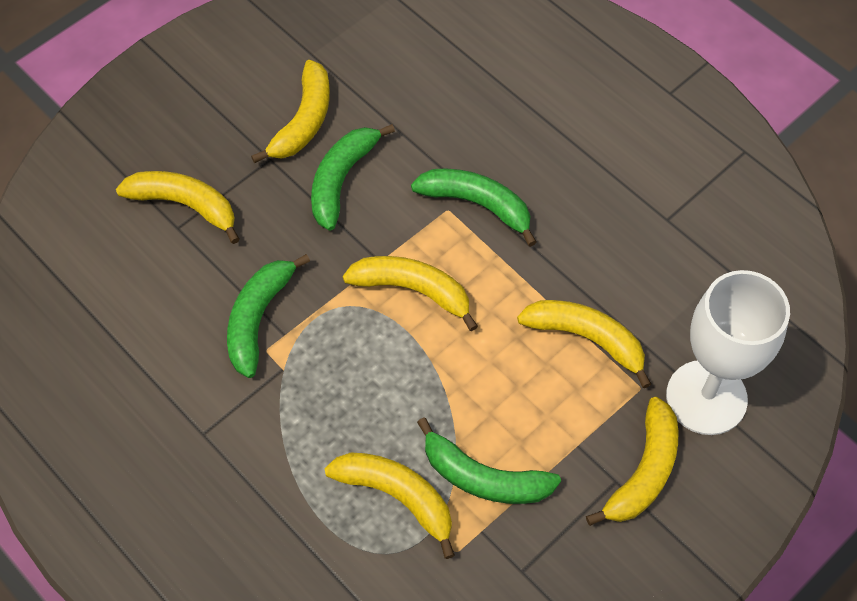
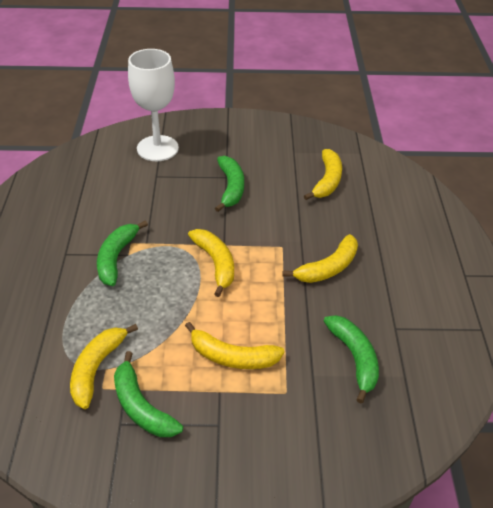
yellow banana: [116,171,240,244] [251,60,330,163] [325,452,455,559] [343,256,478,331] [517,300,651,388] [586,397,678,526] = 6 -> [70,324,138,409] [185,322,285,369] [188,229,234,297] [282,234,358,283] [304,149,342,200] = 5

